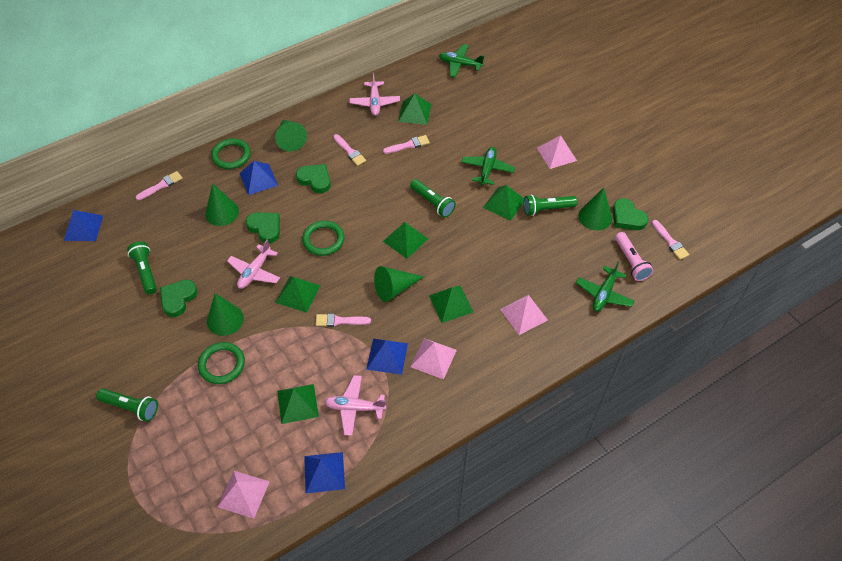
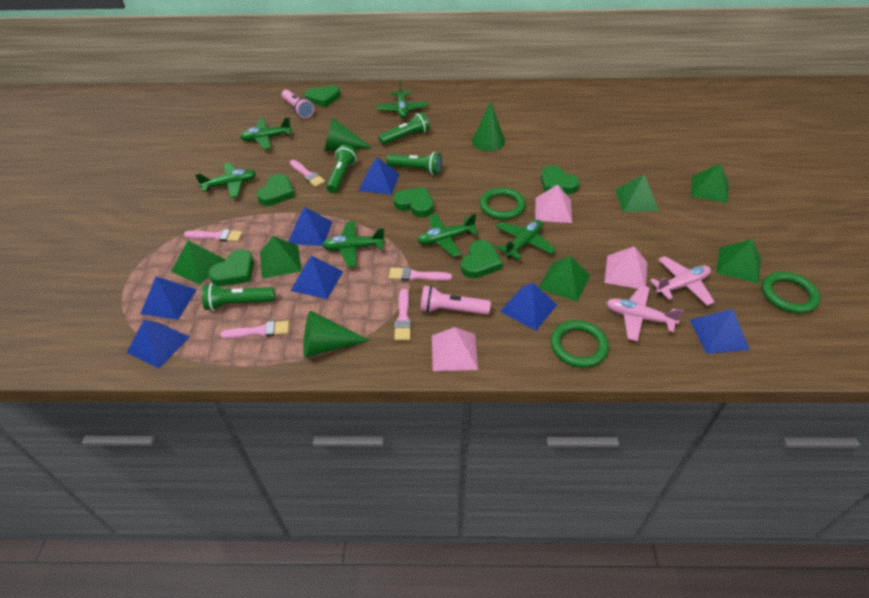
blue pyramid: [64,210,103,241] [239,161,278,195] [304,452,345,493] [366,339,408,375] = 4 -> [127,320,190,368] [140,276,197,320] [288,207,332,246] [291,255,343,299] [358,157,400,195] [500,282,557,331] [690,309,750,354] = 7
green cone: [205,183,239,226] [207,293,244,336] [275,120,307,152] [374,266,424,302] [578,188,612,230] = 5 -> [303,311,370,358] [324,118,372,151] [472,101,505,151] = 3
green heart: [160,280,198,317] [246,212,280,243] [296,164,331,193] [613,198,649,230] = 4 -> [208,249,254,286] [257,174,295,206] [305,85,340,107] [393,187,434,217] [461,240,503,278] [541,166,579,194] = 6
green plane: [439,44,484,78] [461,147,515,186] [576,261,635,311] = 3 -> [195,162,256,198] [240,117,292,150] [322,221,385,268] [376,81,428,118] [417,213,478,257] [495,220,556,259] = 6
pink flashlight: [615,232,654,281] = 1 -> [282,89,314,119] [420,285,491,315] = 2
pink plane: [227,240,280,289] [324,375,386,436] [349,73,400,116] = 3 -> [606,286,684,342] [650,256,714,306] = 2
pink pyramid: [218,471,270,518] [410,338,457,380] [500,295,548,335] [537,135,577,169] = 4 -> [432,327,478,371] [535,184,572,223] [604,246,647,289] = 3

